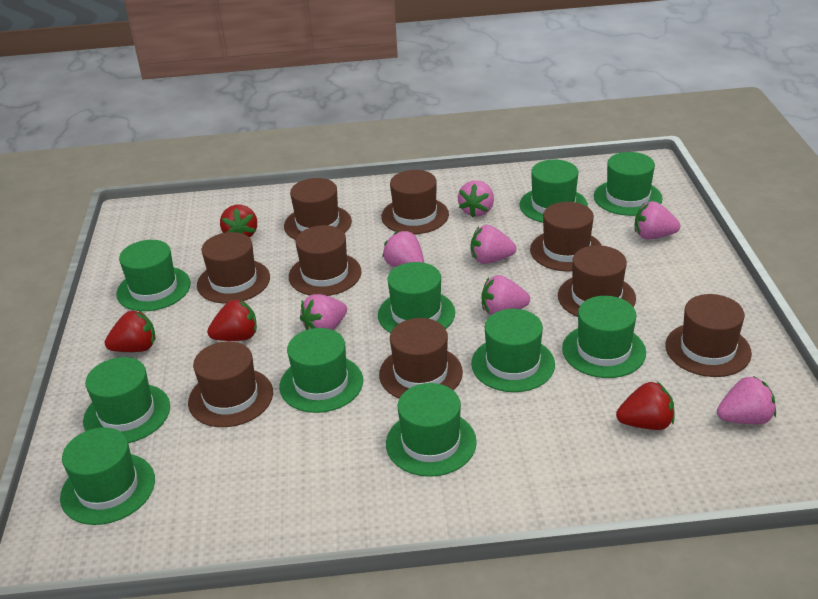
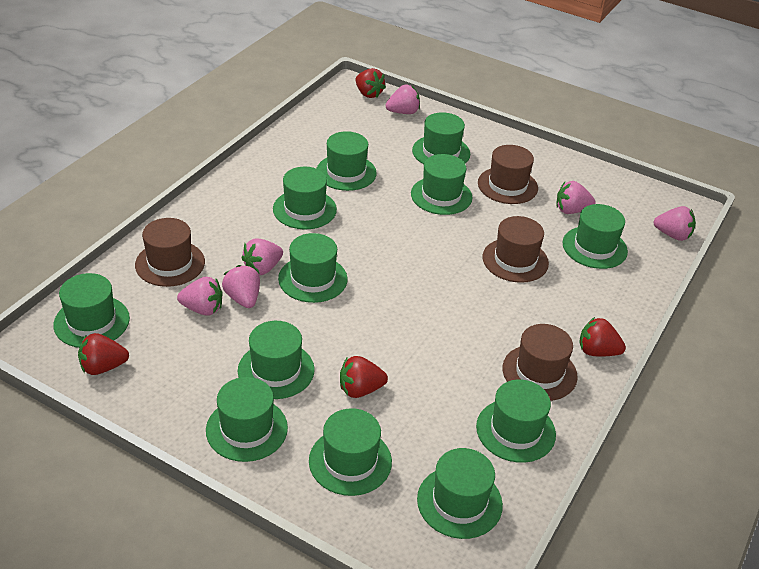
brown hat: [188,341,273,427] [197,232,270,303] [284,178,352,240] [289,225,362,296] [379,318,463,399] [381,170,449,234] [530,202,602,272] [558,245,636,317] [665,294,752,377] = 9 -> [135,218,205,287] [478,145,538,204] [482,216,549,283] [502,324,578,401] = 4
green hat: [60,427,155,525] [83,357,170,443] [116,240,191,311] [279,328,363,413] [378,262,455,333] [386,383,477,477] [471,309,555,392] [519,160,588,223] [562,296,646,378] [594,152,663,216] = 10 -> [53,273,130,348] [206,377,288,462] [238,321,315,399] [273,167,337,229] [278,233,348,303] [309,408,392,496] [316,131,377,191] [411,154,472,215] [412,112,470,164] [417,448,503,539] [476,379,556,463] [563,204,628,269] = 12
pink strawberry: [300,294,347,330] [382,231,424,267] [458,180,494,217] [471,225,516,264] [482,275,530,316] [635,201,680,239] [717,376,776,424] = 7 -> [177,277,223,316] [222,265,260,308] [242,238,283,275] [385,85,420,114] [556,181,595,214] [654,206,696,241] = 6

